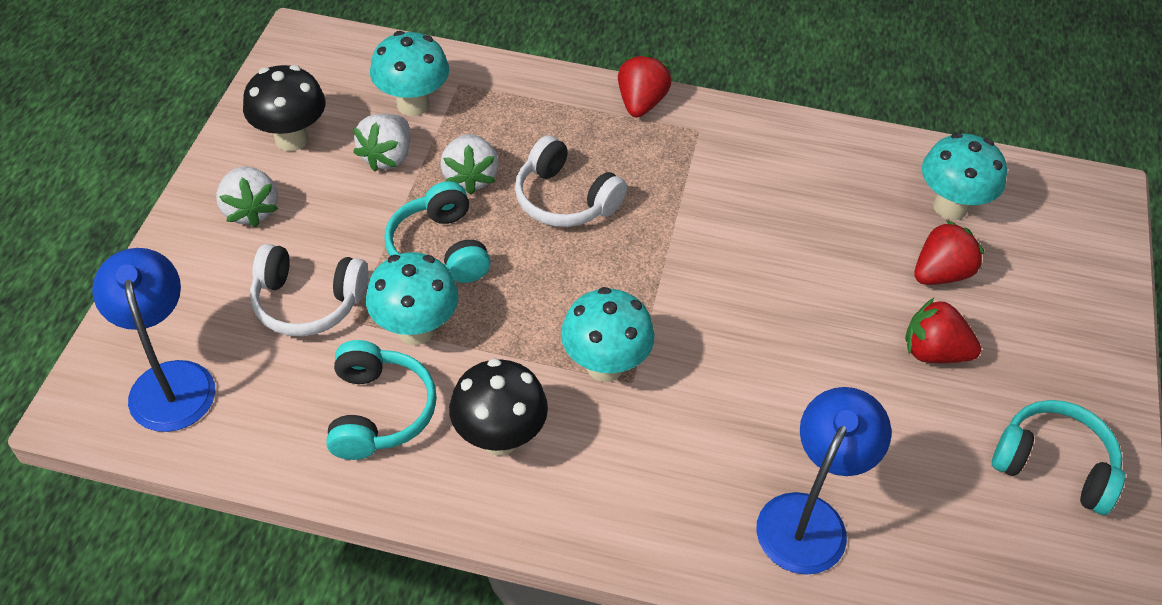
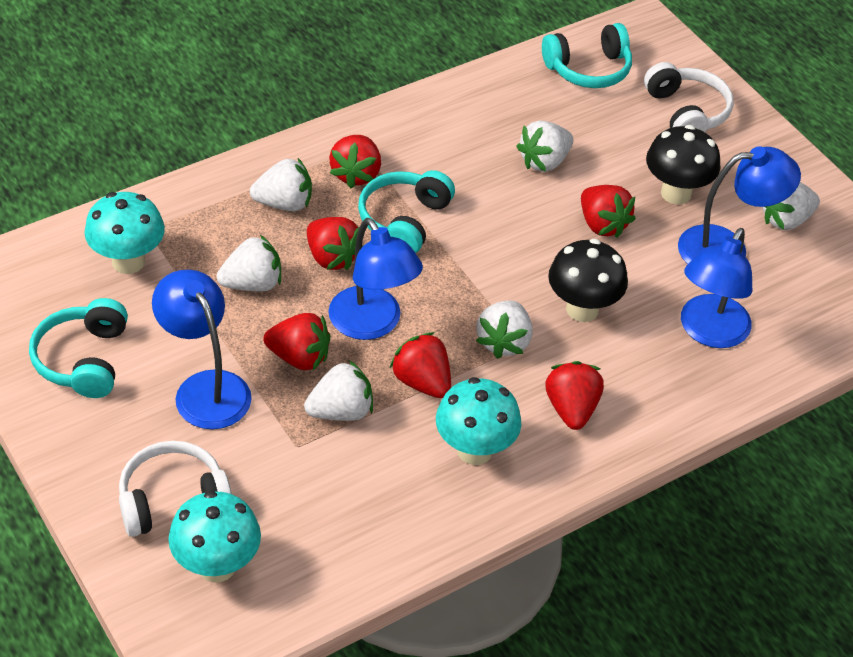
blue lamp: [92,248,215,432] [756,387,892,575] = 2 -> [152,270,252,429] [328,218,423,340] [678,146,801,264] [681,228,752,348] = 4
red strawberry: [618,54,672,117] [905,297,981,363] [914,220,985,285] = 3 -> [263,313,330,370] [307,217,363,270] [329,135,381,188] [390,332,451,398] [545,361,604,430] [581,185,636,238] = 6
turquoise mushroom: [366,252,459,345] [370,31,449,116] [561,287,654,382] [922,133,1007,220] = 4 -> [84,192,165,274] [168,491,261,582] [436,377,521,465] = 3
white strawberry: [216,166,278,227] [353,114,410,171] [440,134,499,194] = 3 -> [217,235,281,291] [250,158,312,211] [304,360,373,421] [476,300,532,359] [516,120,574,172] [763,182,820,230] = 6

